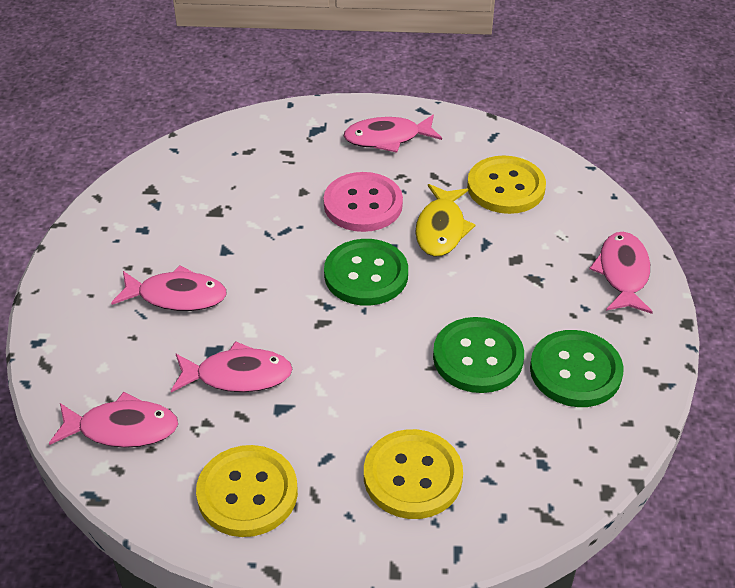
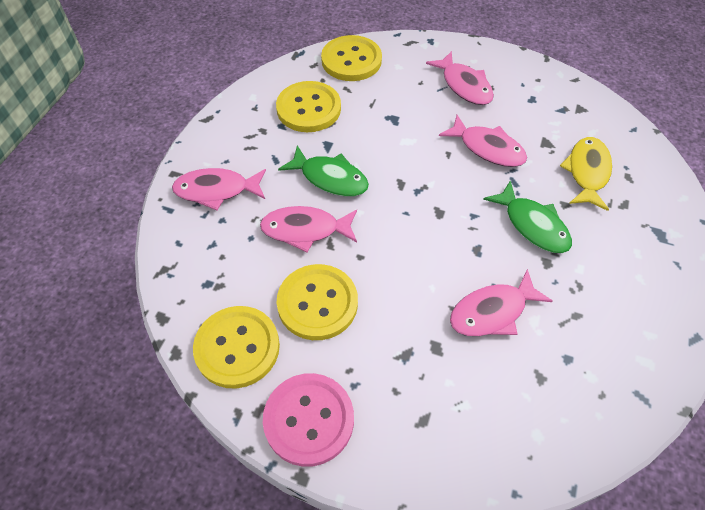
green button: [324,239,408,306] [433,317,524,393] [530,330,624,407] = 3 -> none = 0
green fish: none = 0 -> [278,146,369,197] [483,180,572,253] = 2
yellow button: [196,445,298,537] [364,429,463,519] [467,156,546,214] = 3 -> [193,306,280,388] [276,81,341,132] [277,264,358,340] [321,35,382,81] = 4

